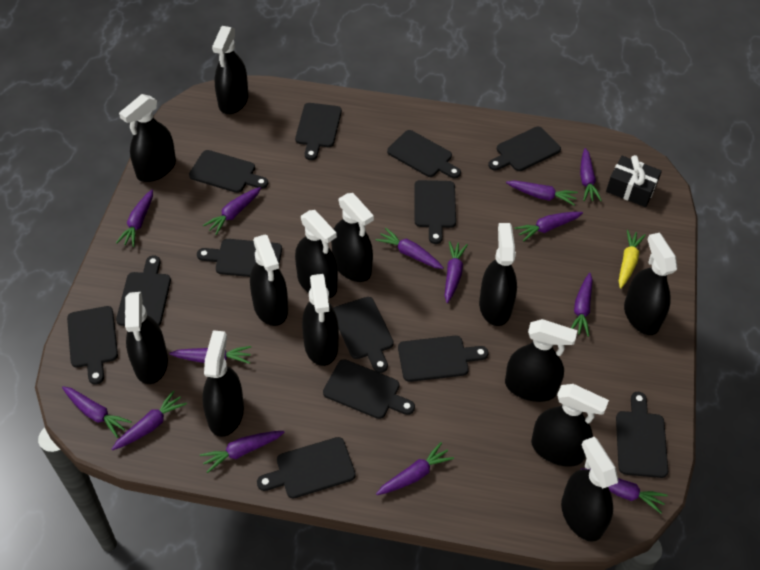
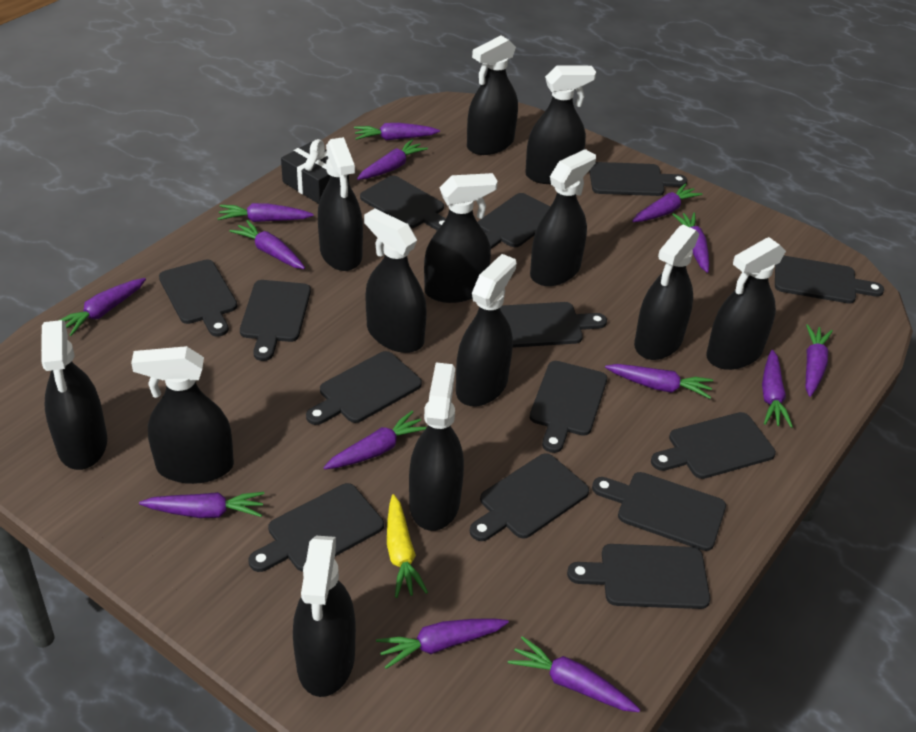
black cutting board: [67,306,118,385] [116,255,171,326] [189,150,268,193] [197,239,282,277] [257,437,356,498] [295,103,342,160] [323,359,415,419] [333,297,394,373] [387,130,461,178] [398,336,488,382] [414,180,456,244] [488,127,561,171] [616,392,668,478] = 13 -> [159,260,237,337] [240,280,311,361] [248,483,384,572] [306,351,422,425] [360,175,446,231] [470,453,589,541] [478,193,550,249] [500,302,607,348] [530,361,607,453] [567,544,710,609] [589,162,687,196] [592,472,726,551] [651,412,776,479] [775,256,884,304] = 14

